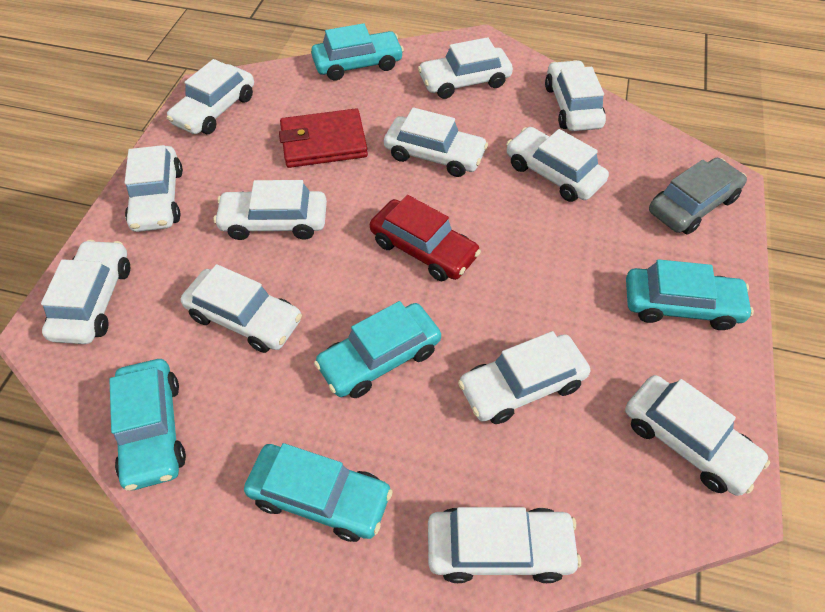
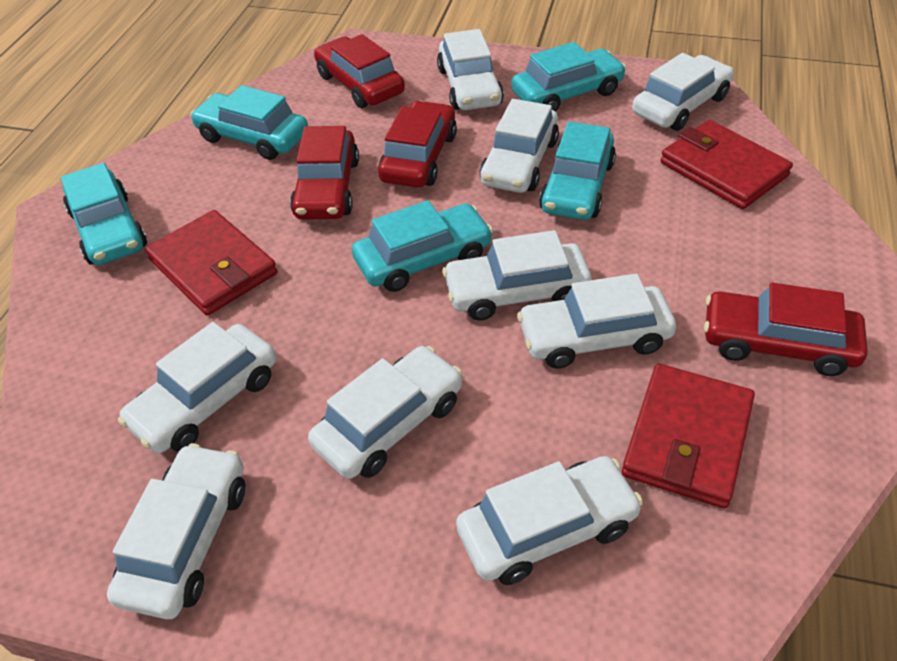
grey car: [649,158,747,235] = 1 -> none = 0
red car: [370,195,481,281] = 1 -> [290,126,359,219] [314,34,405,108] [378,101,457,188] [704,283,867,376] = 4
red wallet: [279,109,368,168] = 1 -> [145,210,277,316] [622,364,755,509] [660,120,793,209] = 3
white car: [41,240,130,344] [125,145,183,232] [167,59,254,134] [181,264,302,353] [214,180,327,240] [384,107,488,177] [418,37,513,99] [428,507,581,583] [458,331,590,424] [506,127,609,202] [545,60,606,131] [625,375,770,496] = 12 -> [107,443,245,619] [118,322,276,453] [308,346,463,479] [437,29,504,110] [442,230,592,320] [456,456,643,585] [480,99,559,193] [517,274,676,369] [632,53,734,131] = 9

